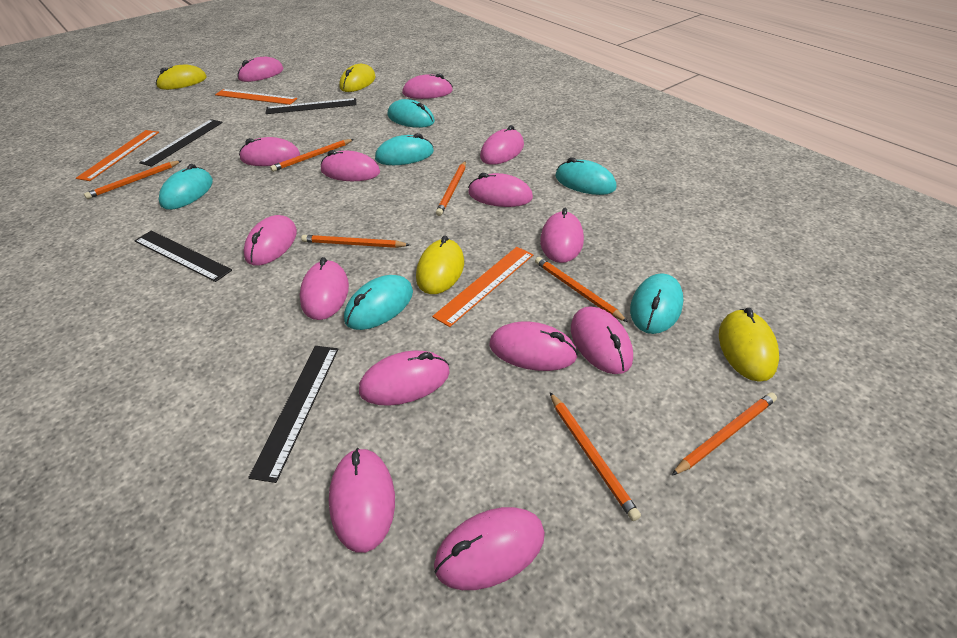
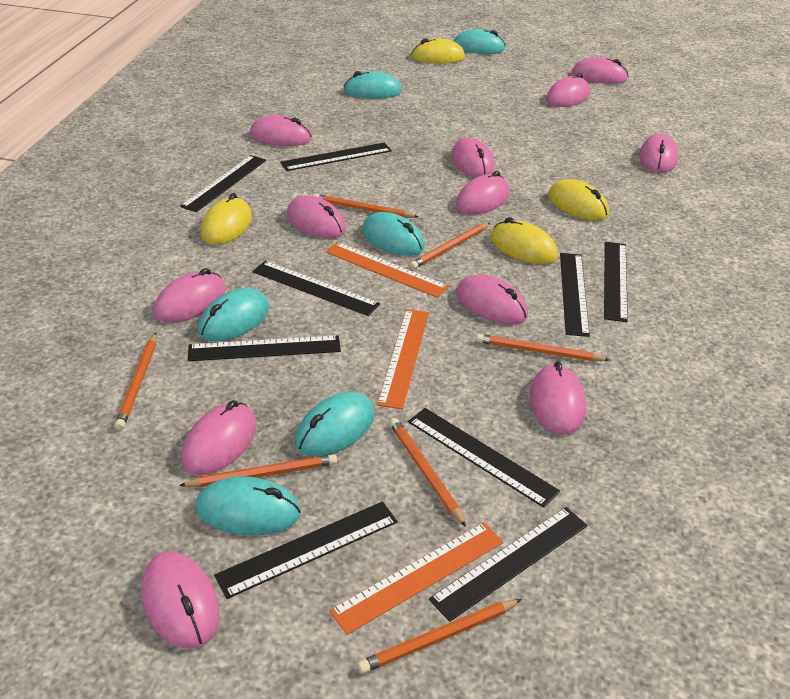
black ruler: [134,230,232,282] [139,119,223,167] [248,346,338,483] [265,98,357,114] = 4 -> [180,155,266,212] [188,335,341,361] [214,501,398,599] [252,261,380,316] [280,143,392,171] [408,408,560,508] [429,507,588,622] [560,253,590,337] [604,242,628,322] = 9
pink mouse: [237,57,283,82] [239,137,300,166] [244,215,297,266] [300,257,349,320] [321,150,380,181] [329,448,395,553] [359,351,450,406] [402,73,453,99] [434,507,545,590] [468,173,533,207] [480,125,524,165] [490,322,578,371] [540,208,584,263] [571,306,633,374] = 14 -> [141,552,220,649] [154,268,226,323] [181,400,256,475] [250,115,312,146] [287,195,346,238] [452,137,495,178] [456,171,510,214] [456,274,528,324] [530,361,586,435] [546,73,590,107] [572,57,629,84] [639,133,679,173] = 12

